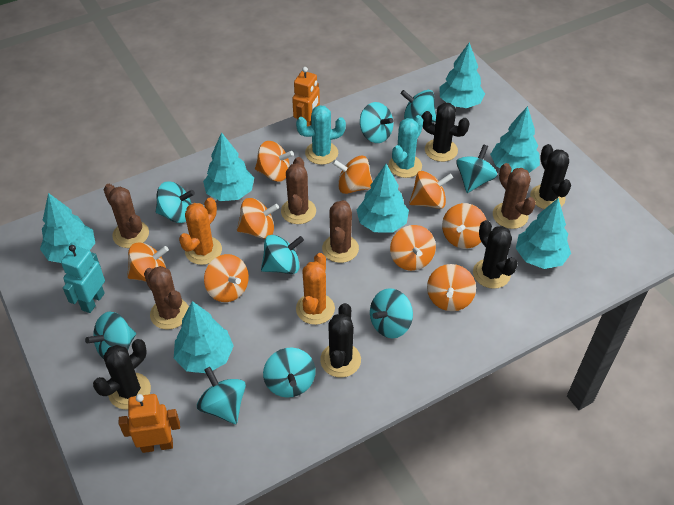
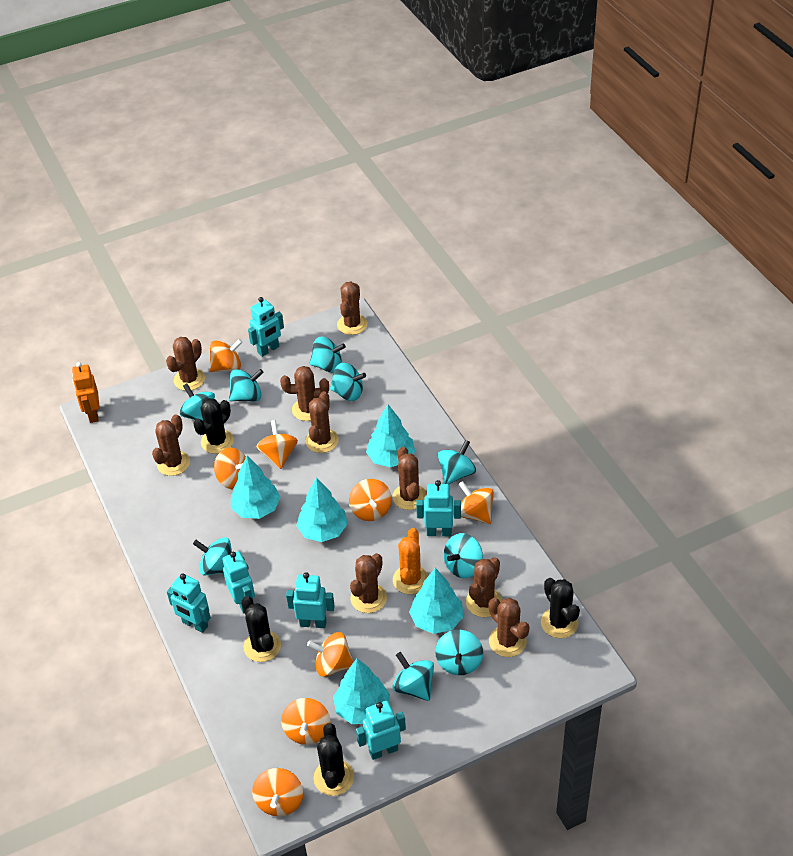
black cactus: [93,339,151,410] [320,303,361,378] [422,102,470,162] [473,220,518,289] [530,144,571,209] = 5 -> [193,398,234,454] [242,596,281,662] [314,723,354,796] [541,578,580,638] = 4
brown cactus: [103,184,149,248] [144,266,189,330] [281,157,316,224] [322,200,359,263] [493,163,536,229] = 5 -> [152,415,190,476] [166,337,205,391] [280,366,329,421] [306,391,339,453] [337,282,368,335] [350,553,387,613] [393,447,427,510] [466,557,502,617] [489,598,530,657] = 9
orange cactus: [179,198,222,265] [296,253,335,325] = 2 -> [393,528,428,594] = 1
orange robot: [119,394,180,453] [292,67,320,126] = 2 -> [72,362,100,423] = 1
orange spinning top: [127,242,169,282] [204,254,249,302] [237,198,279,239] [255,141,294,182] [332,156,373,194] [390,225,436,271] [409,171,453,209] [427,264,476,311] [442,203,486,249] = 9 -> [209,339,242,372] [214,448,246,489] [252,768,303,816] [256,420,298,469] [281,698,331,745] [307,632,354,677] [349,479,392,521] [459,481,494,524] = 8
turquoise cactus: [296,105,346,165] [388,115,423,178] = 2 -> none = 0
turquoise robot: [61,245,105,313] = 1 -> [167,573,211,633] [222,551,255,614] [248,297,284,357] [286,572,335,628] [356,701,406,760] [416,480,461,536] = 6
turquoise tree: [40,193,95,263] [174,301,234,373] [203,132,254,201] [357,164,409,233] [440,42,485,108] [490,106,540,173] [516,198,571,269] = 7 -> [231,456,281,519] [296,477,348,542] [333,659,390,724] [366,405,415,467] [409,568,463,634] = 5

